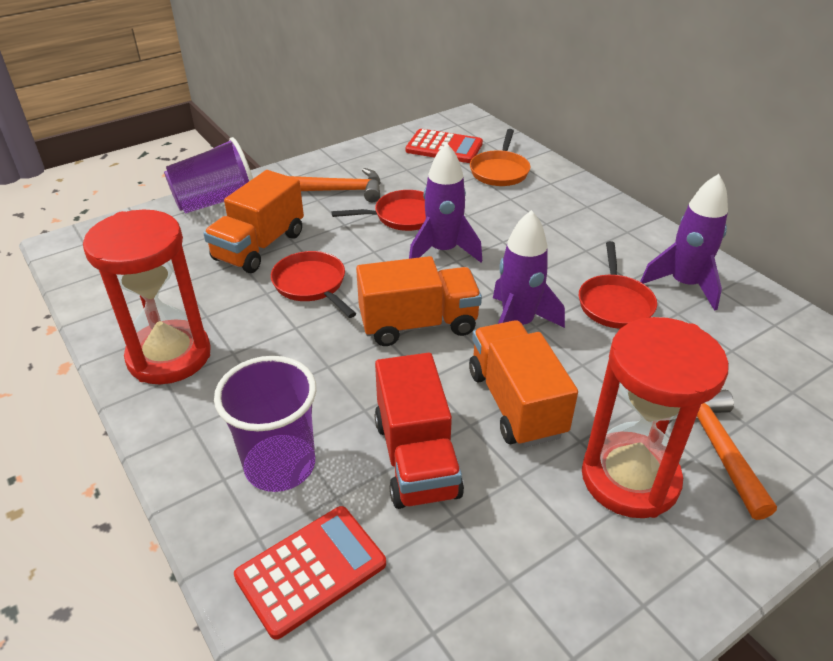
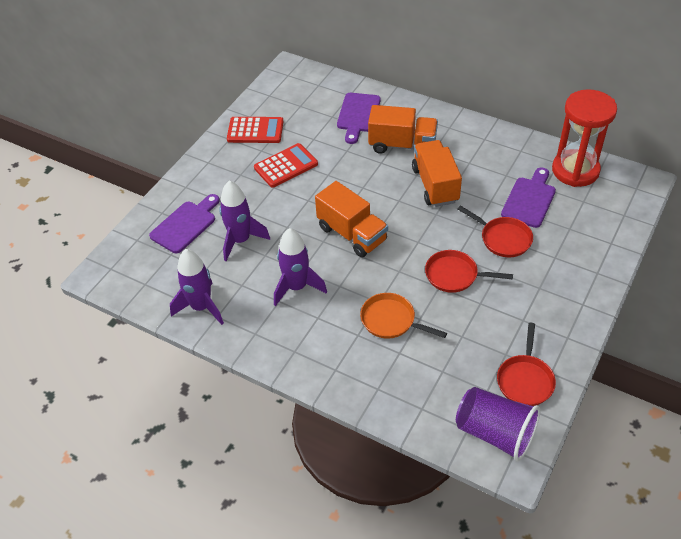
orange hammer: [289,168,381,203] [669,390,777,520] = 2 -> none = 0
purple cup: [164,137,253,214] [214,356,316,492] = 2 -> [456,387,541,462] = 1
purple cutting board: none = 0 -> [149,194,220,253] [337,93,381,144] [501,167,556,228] = 3
red hourglass: [83,210,211,384] [582,317,729,518] = 2 -> [552,89,617,187] = 1
red truck: [374,353,464,509] = 1 -> none = 0

